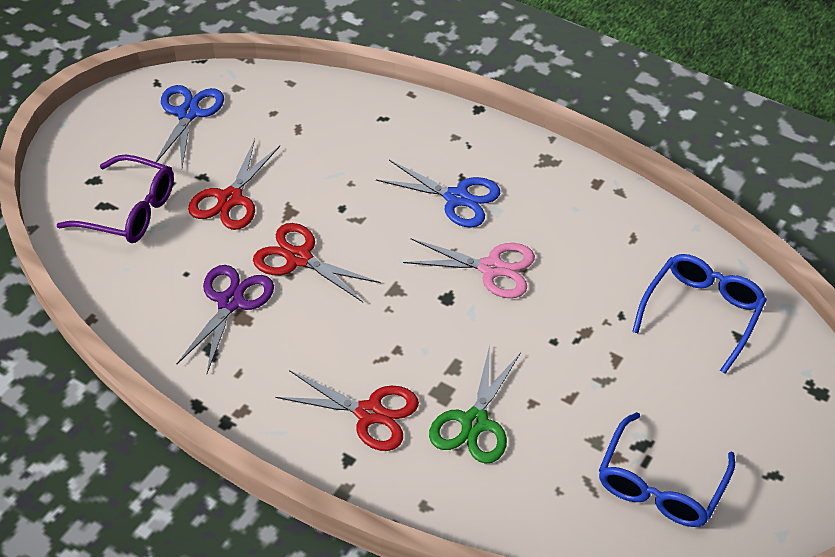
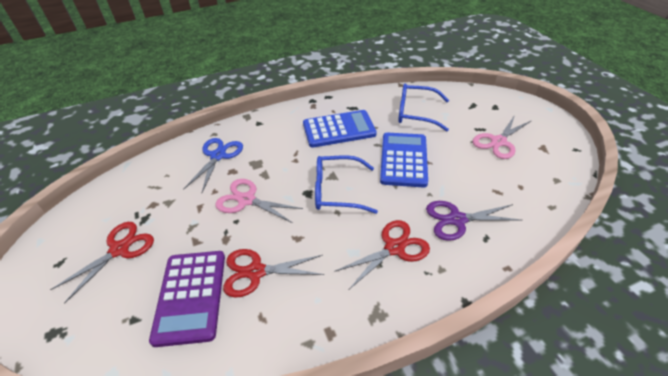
blue calculator: none = 0 -> [303,110,377,148] [380,133,428,187] = 2
blue scissors: [155,85,224,167] [376,160,500,228] = 2 -> [184,138,243,192] = 1
green scissors: [429,345,521,464] = 1 -> none = 0
pink scissors: [403,238,535,298] = 1 -> [215,179,303,223] [472,115,532,159] = 2
purple calculator: none = 0 -> [149,251,225,347] = 1
purple glasses: [57,154,174,243] = 1 -> none = 0

